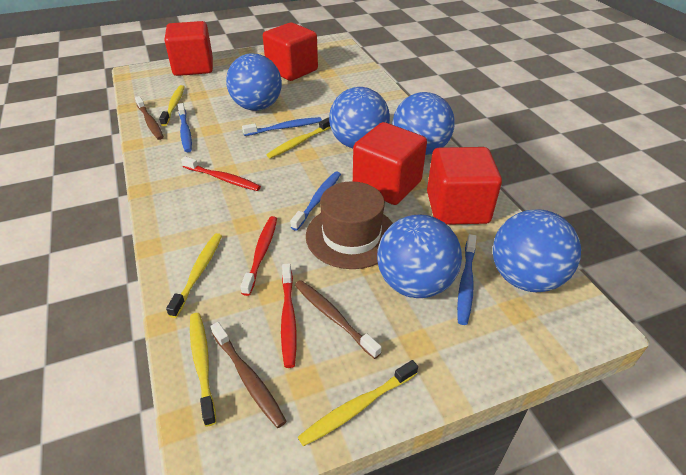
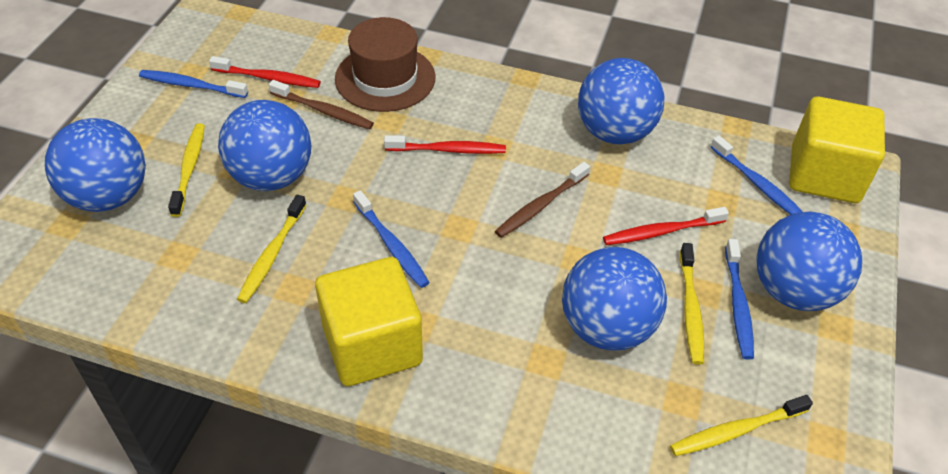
brown toothbrush: [135,96,164,140] [210,322,287,428] [295,280,382,359] = 3 -> [269,80,374,129] [495,162,590,238] = 2
red cube: [164,21,213,76] [263,23,318,81] [353,122,427,205] [427,147,502,225] = 4 -> none = 0
yellow cube: none = 0 -> [315,257,423,386] [789,96,885,203] = 2
yellow toothbrush: [159,85,184,126] [166,233,222,318] [190,313,216,427] [267,117,331,159] [298,360,418,446] = 5 -> [168,123,205,217] [237,195,306,303] [670,395,813,456] [680,243,704,365] = 4

